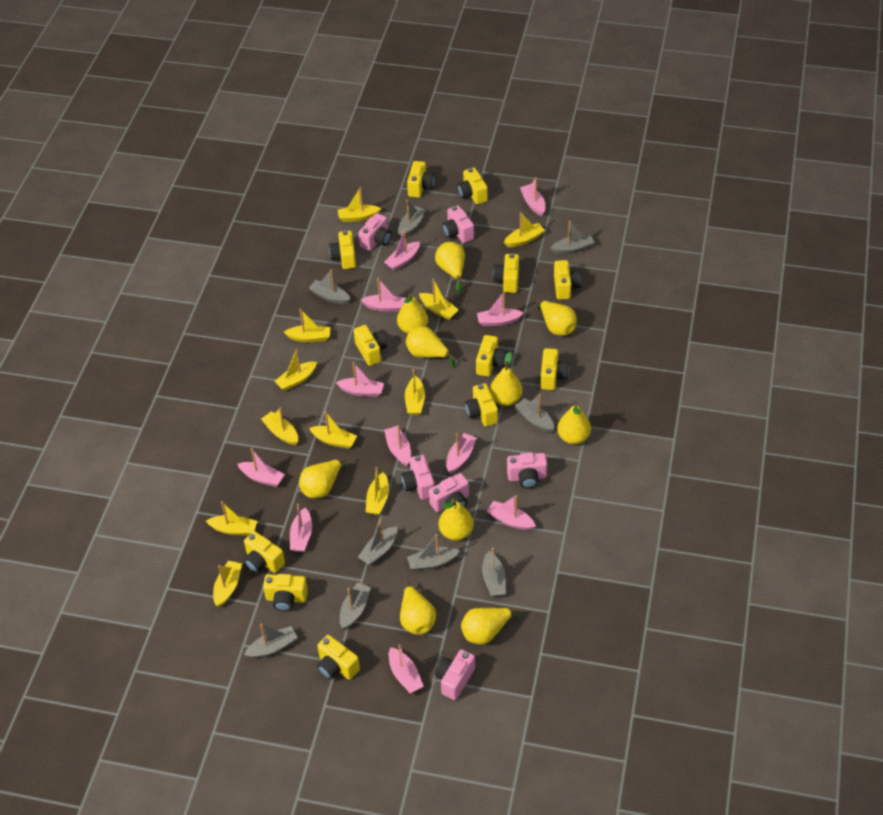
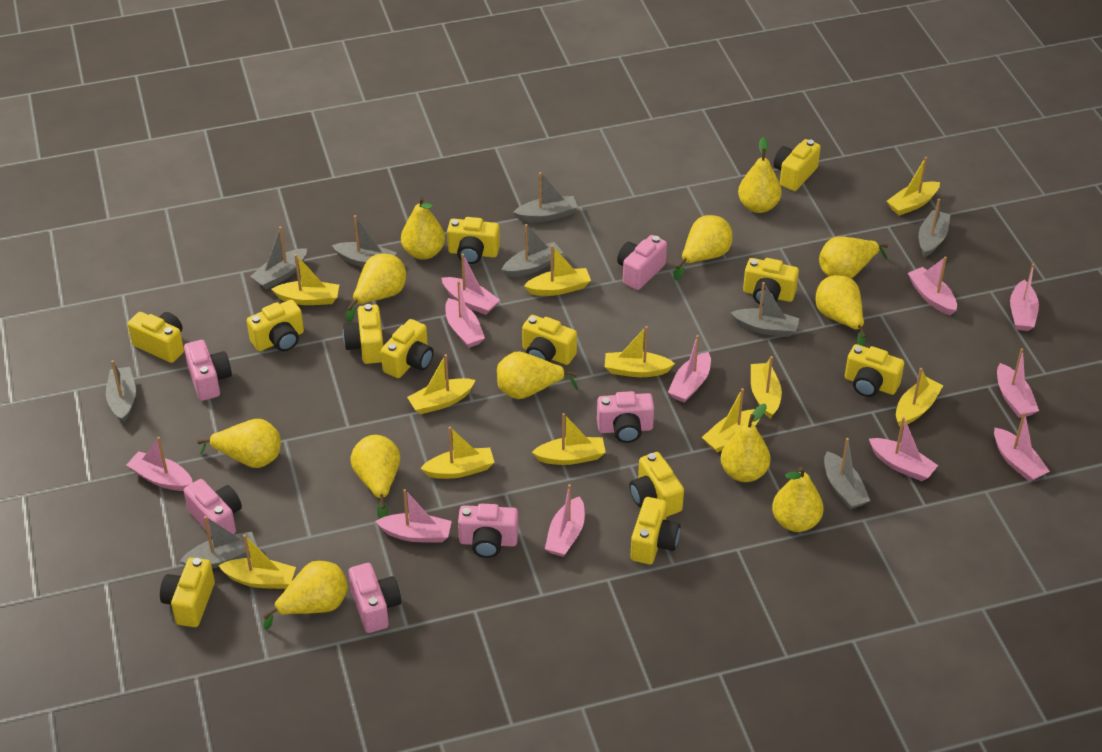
yellow pear: [299,458,349,498] [397,294,428,334] [400,581,436,635] [406,326,455,368] [435,242,465,293] [439,499,474,541] [461,608,520,645] [490,352,523,406] [537,299,577,336] [557,403,591,444] = 10 -> [197,419,281,468] [263,561,348,630] [346,254,406,322] [350,435,400,519] [401,197,445,260] [497,352,578,399] [674,215,732,280] [721,404,771,482] [738,137,782,213] [772,467,824,532] [815,275,866,346] [819,236,888,279] = 12

